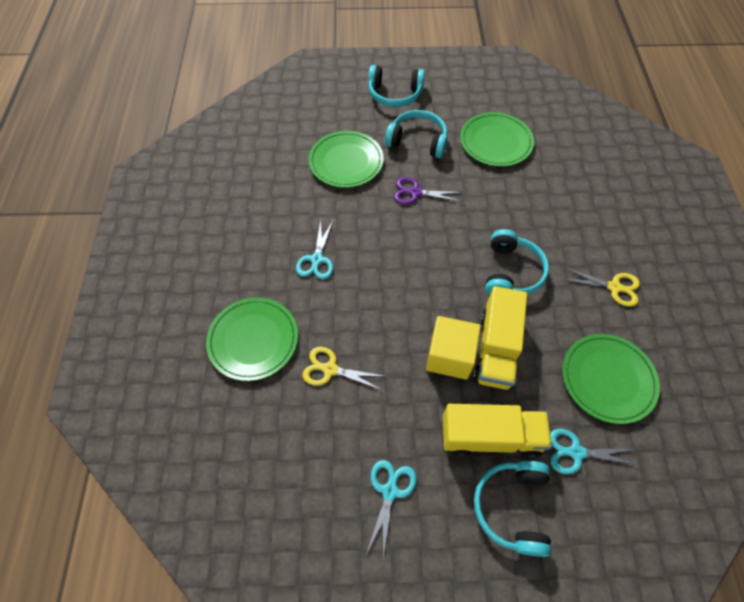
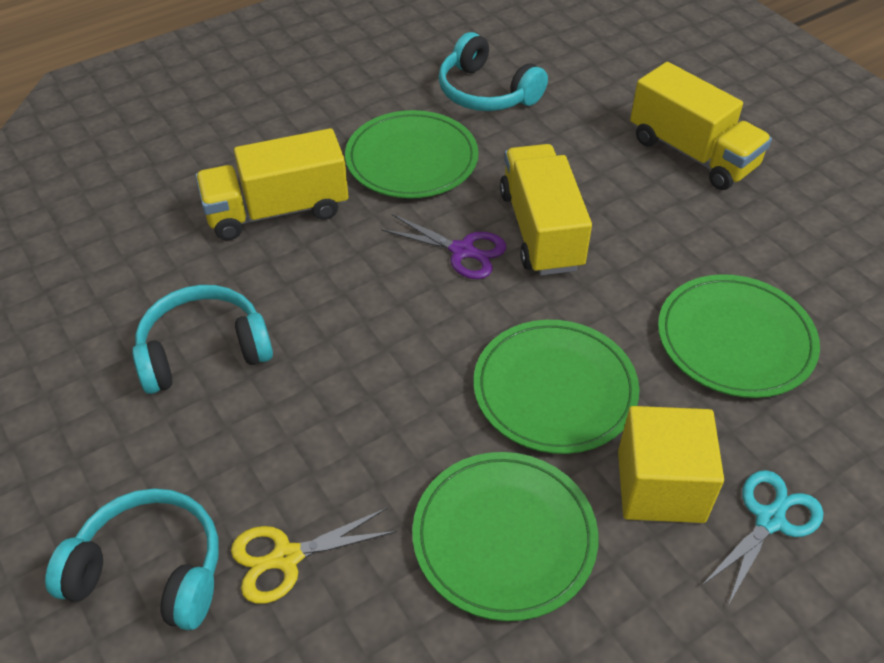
turquoise headphones: [368,65,425,107] [385,110,447,158] [474,461,551,557] [485,229,549,295] = 4 -> [45,488,219,630] [132,285,273,394] [438,32,548,111] = 3
turquoise scissors: [296,220,333,279] [367,460,417,558] [550,429,638,474] = 3 -> [702,470,824,605] = 1
yellow scissors: [302,347,383,390] [562,268,640,307] = 2 -> [231,508,397,604] = 1
yellow truck: [443,404,552,459] [473,286,527,390] = 2 -> [195,128,349,240] [500,144,592,275] [630,62,772,190] = 3

